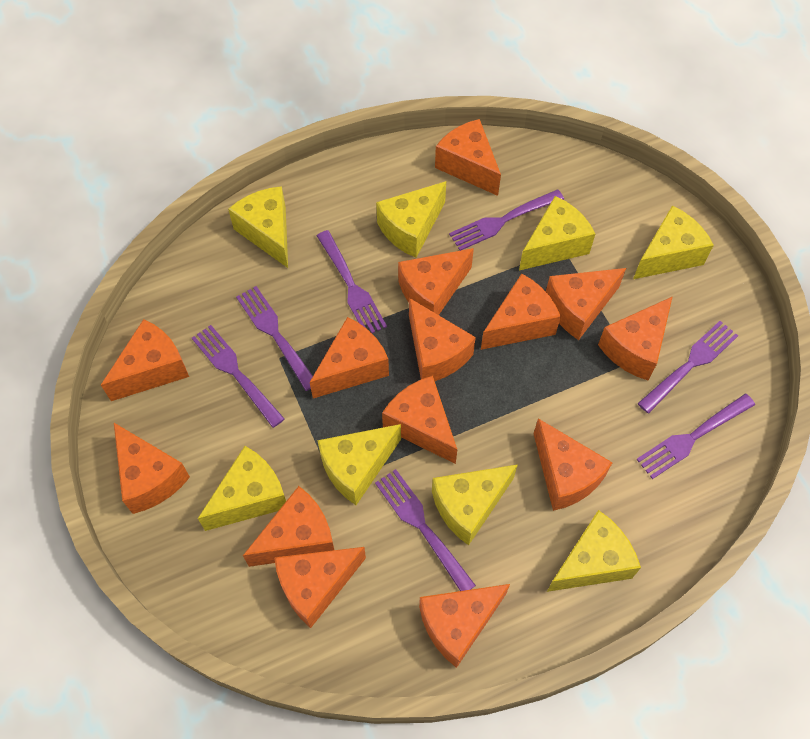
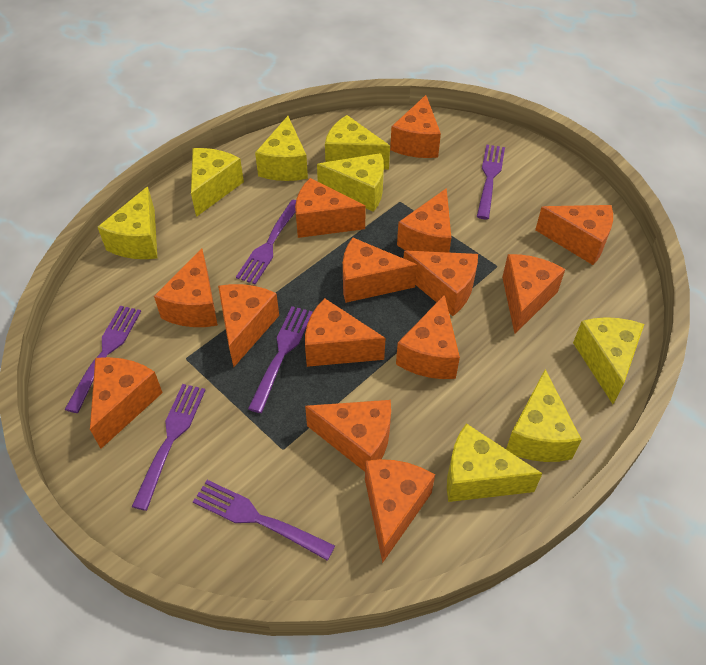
purple fork: [192,325,285,428] [236,286,313,391] [317,230,387,333] [375,469,476,591] [449,190,564,251] [636,394,755,479] [638,321,738,413] = 7 -> [64,306,141,413] [132,384,205,511] [193,480,335,561] [236,200,296,285] [248,306,313,413] [477,145,505,219] = 6

